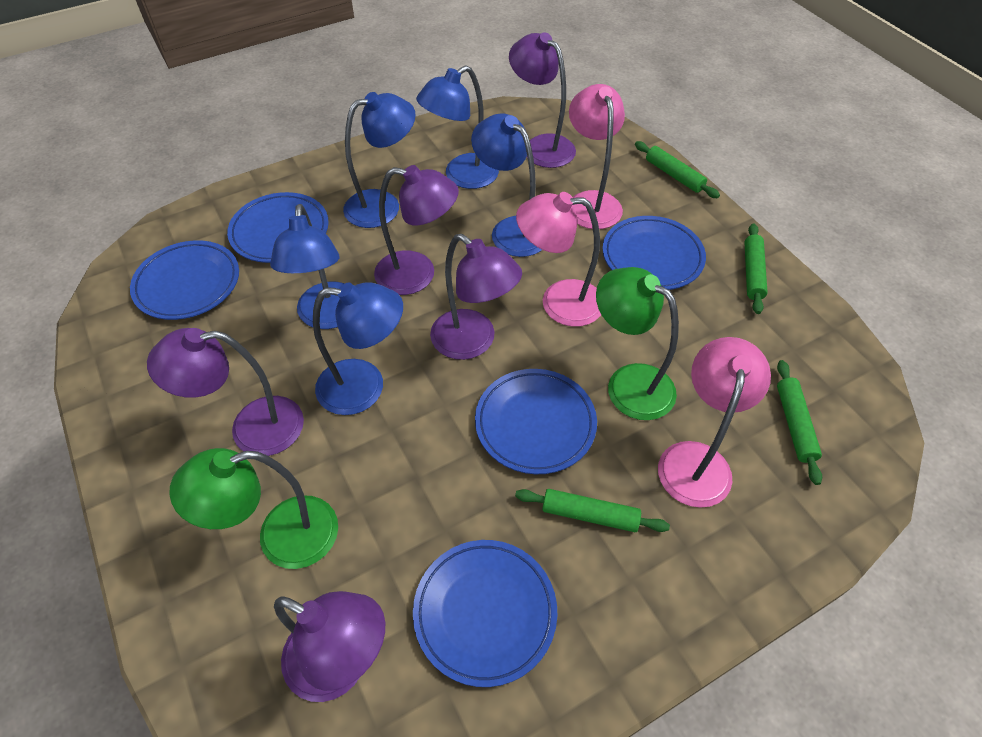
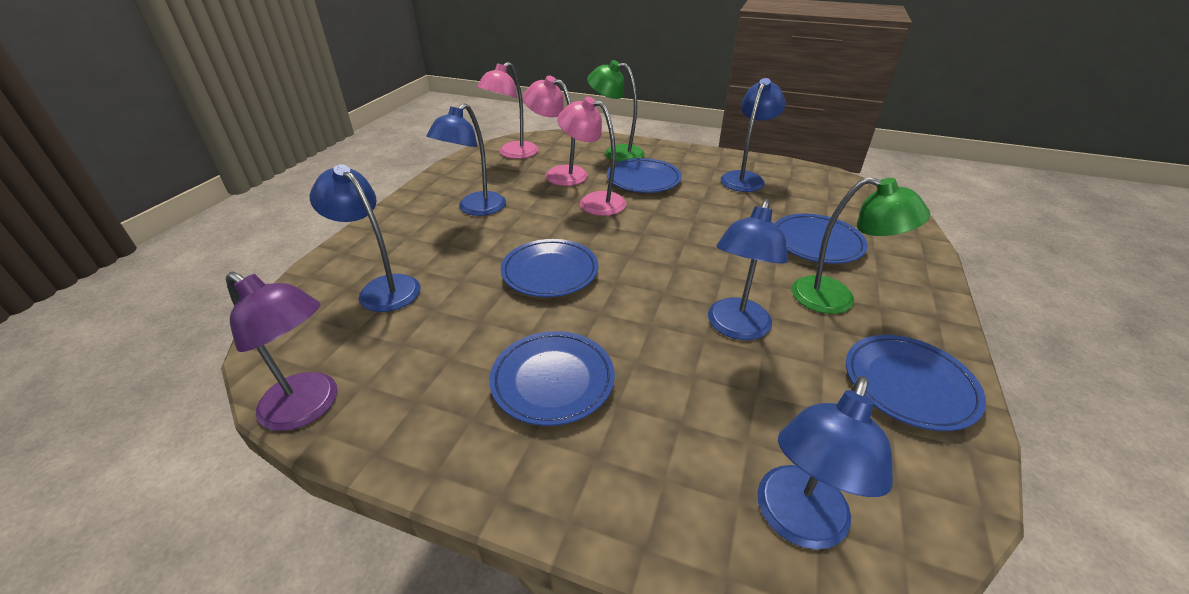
green rolling pin: [515,489,670,532] [635,141,720,198] [744,224,768,314] [777,360,822,485] = 4 -> none = 0
purple lamp: [147,328,304,456] [274,591,385,702] [374,165,459,295] [430,234,522,360] [509,32,576,168] = 5 -> [226,272,337,431] = 1

